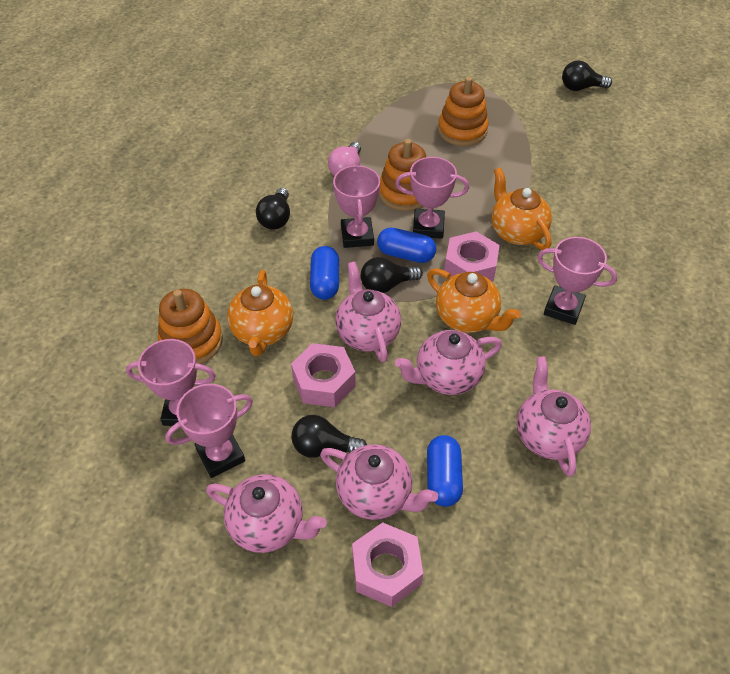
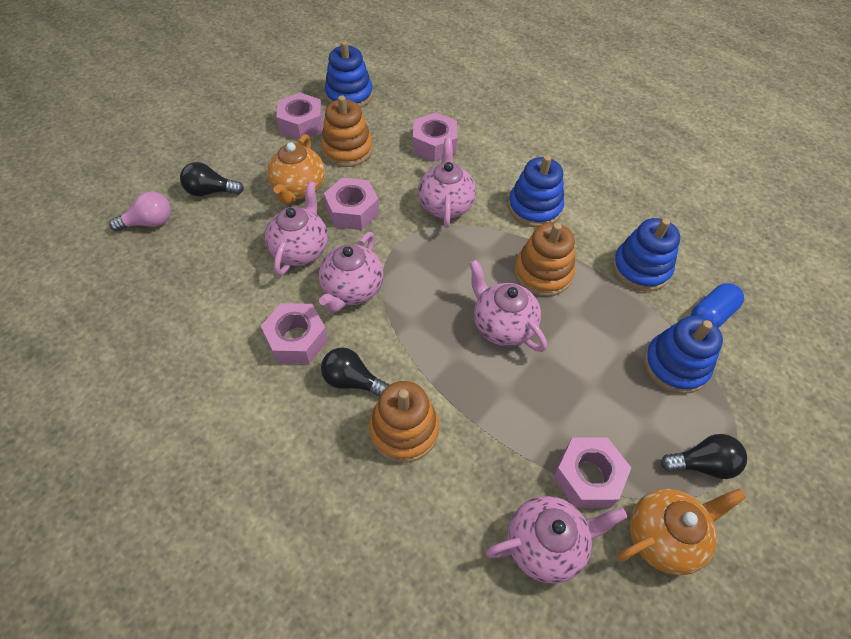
black light bulb: [256,188,290,230] [291,415,367,458] [361,257,423,293] [562,60,612,91] = 4 -> [180,162,244,196] [321,347,389,397] [661,434,747,479] = 3
blue capsule: [310,246,339,300] [377,228,436,263] [427,435,463,507] = 3 -> [691,283,744,328] = 1
blue stacking toy: none = 0 -> [325,41,373,108] [508,155,564,228] [612,218,680,291] [644,316,723,394] = 4
orange teapot: [227,270,293,356] [427,268,521,333] [492,167,552,250] = 3 -> [267,134,325,205] [617,488,746,575] = 2
pink nut: [291,343,356,407] [352,522,423,607] [444,231,499,282] = 3 -> [261,303,328,364] [276,92,323,140] [324,178,379,230] [413,112,457,162] [553,438,631,508] = 5
pink trophy: [126,339,216,426] [165,384,253,478] [333,164,380,248] [395,157,469,239] [537,237,617,325] = 5 -> none = 0

